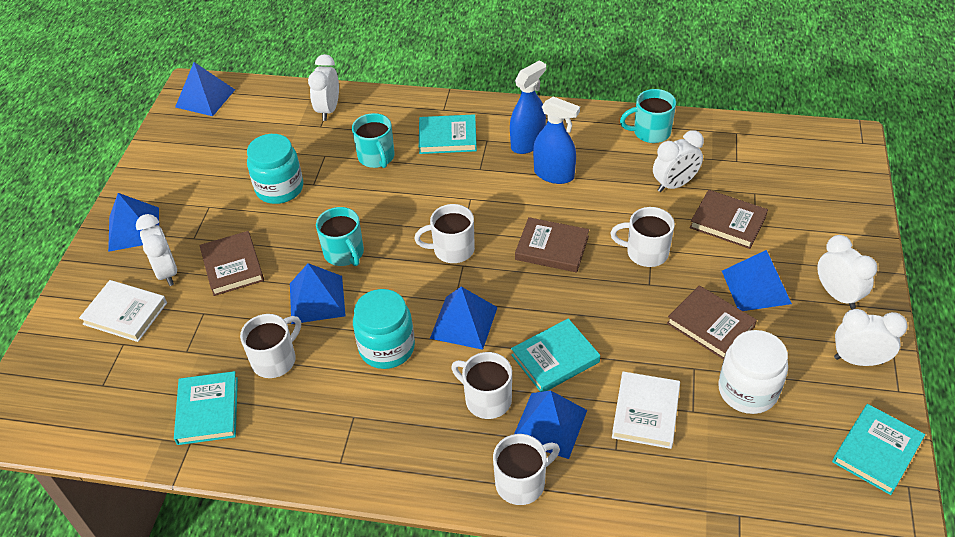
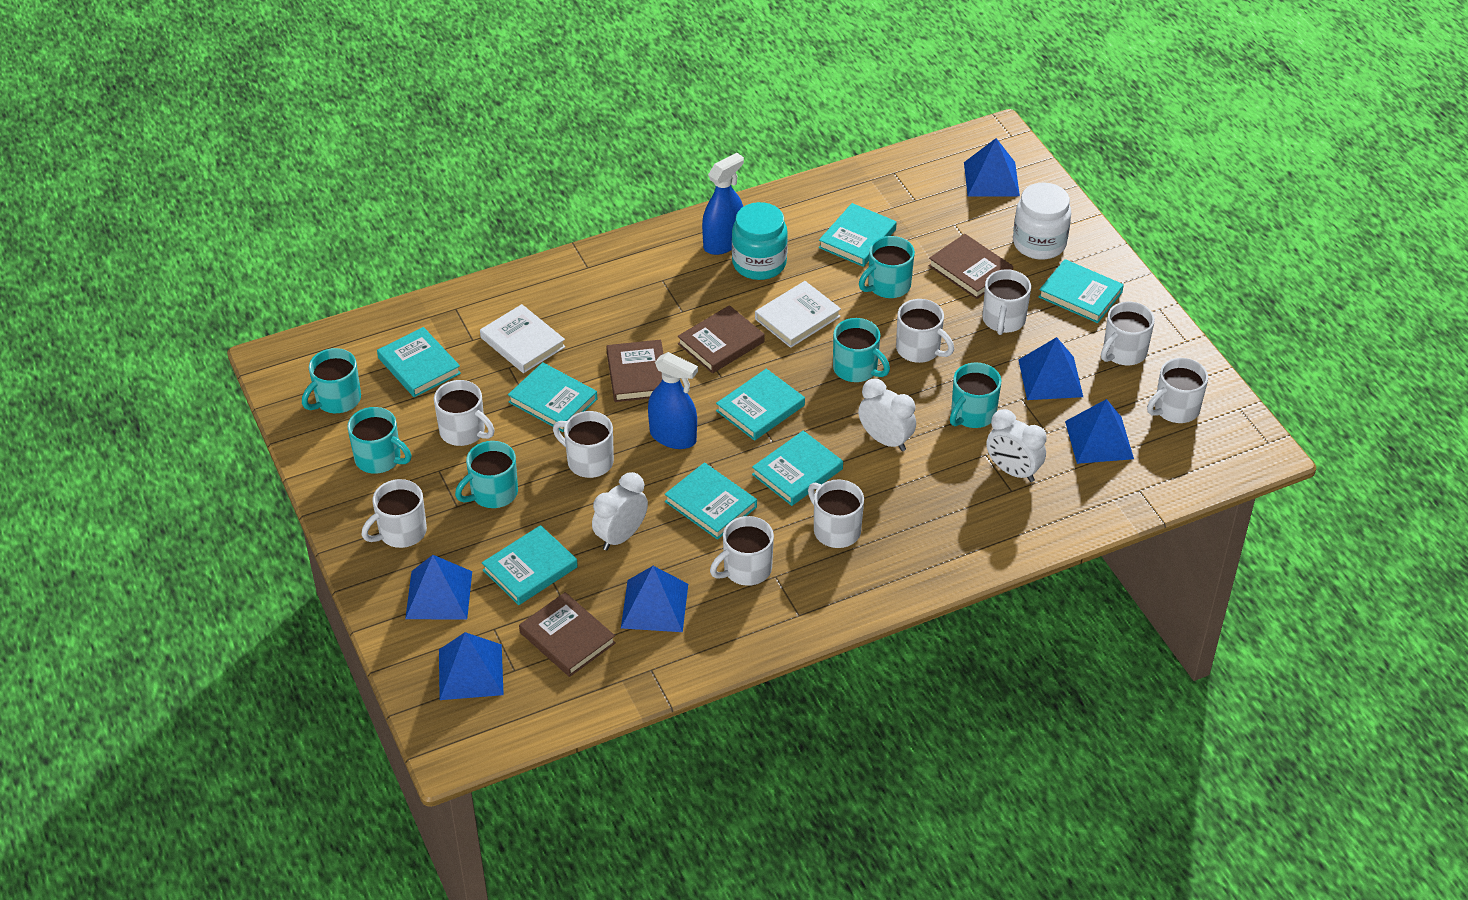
turquoise book: [174,371,238,445] [419,114,477,154] [511,318,600,392] [832,404,925,495] = 4 -> [377,327,461,397] [482,525,578,605] [508,362,597,432] [665,463,757,540] [716,369,805,441] [752,431,843,506] [819,203,897,267] [1039,259,1124,323] = 8
turquoise jar: [247,134,303,204] [353,289,415,369] = 2 -> [732,202,788,280] = 1
turquoise mug: [316,207,364,266] [352,113,395,168] [620,89,676,143] = 3 -> [302,348,361,413] [347,407,411,474] [455,441,518,508] [833,318,890,382] [859,236,915,298] [950,362,1001,428] = 6
white clock: [136,214,177,286] [308,54,339,121] [653,130,704,192] [817,235,877,309] [834,309,907,366] = 5 -> [592,472,648,550] [858,379,916,451] [986,409,1047,482] = 3
white mug: [240,314,301,378] [414,204,475,263] [451,352,512,419] [493,434,560,505] [610,207,675,267] = 5 -> [362,479,427,548] [434,380,494,446] [553,411,614,478] [710,516,774,586] [808,479,864,548] [896,299,954,363] [983,269,1031,335] [1101,302,1155,365] [1147,358,1208,423] = 9

